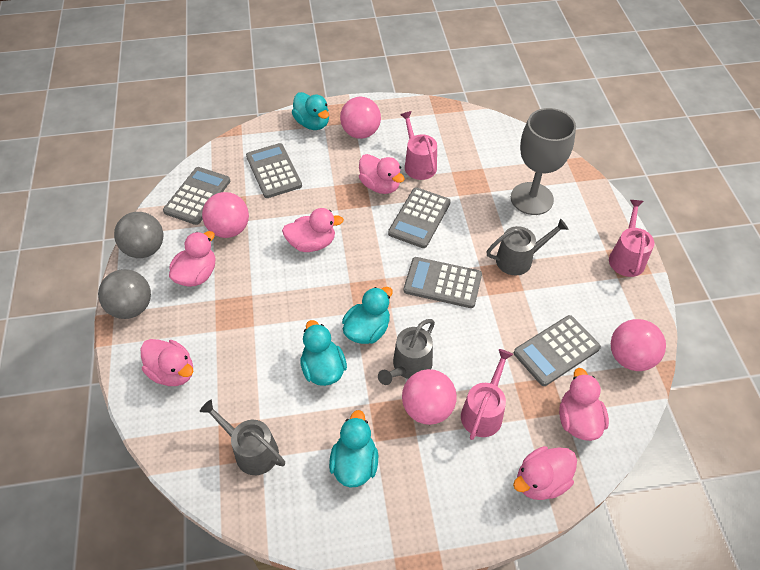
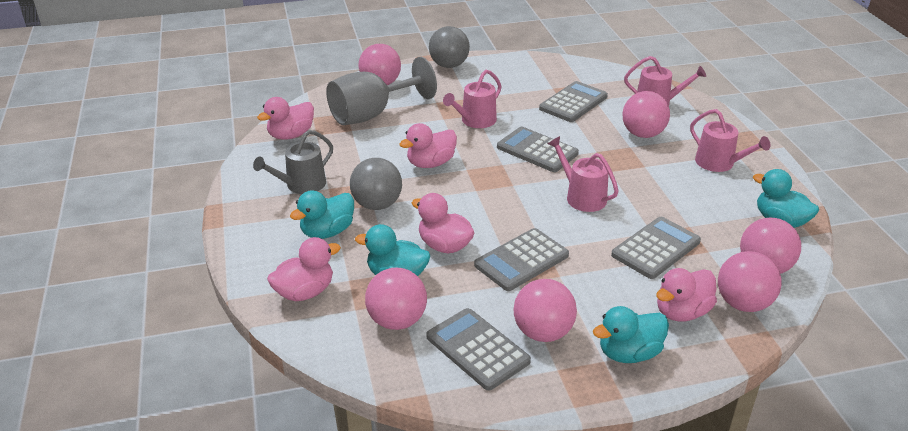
grey watering can: [200,400,285,475] [378,319,435,385] [487,218,568,275] = 3 -> [253,130,333,194] = 1
pink ball: [202,192,249,238] [340,97,381,139] [402,369,457,425] [611,319,666,371] = 4 -> [359,44,401,85] [365,268,427,330] [514,279,577,342] [622,91,670,138] [718,251,782,312] [740,218,801,274] = 6
pink duck: [141,339,193,386] [169,231,216,287] [282,208,344,252] [359,154,405,194] [513,446,577,500] [559,368,609,441] = 6 -> [257,97,314,140] [267,237,341,301] [399,123,457,168] [412,193,475,253] [656,268,717,322] = 5
pink watering can: [400,111,437,180] [461,349,513,440] [609,200,654,277] = 3 -> [443,70,501,128] [548,136,619,212] [624,56,706,106] [690,109,770,172] = 4

